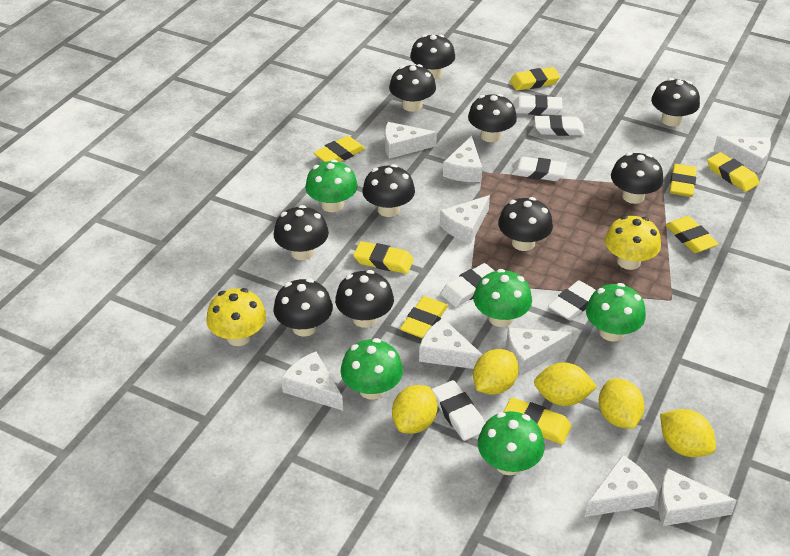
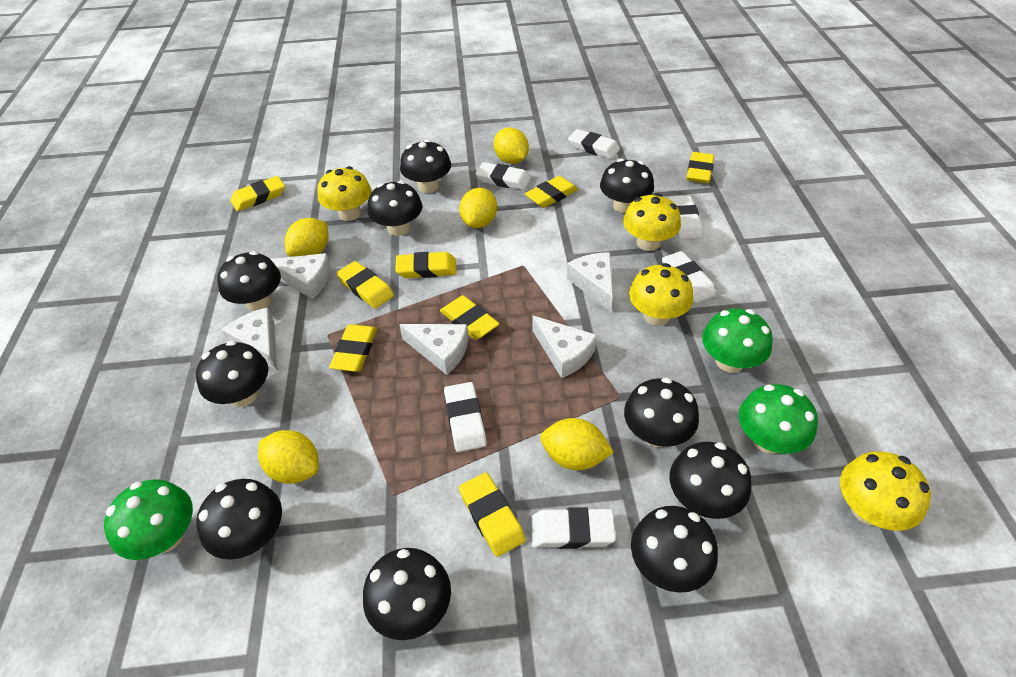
green mushroom: [305,159,358,212] [341,338,403,400] [473,269,532,327] [478,411,544,475] [586,283,646,342] = 5 -> [104,479,193,560] [702,308,773,373] [739,384,818,454] = 3
white cheese: [281,352,343,411] [385,122,437,159] [419,318,483,369] [440,195,490,244] [443,136,482,182] [507,327,572,375] [585,455,658,517] [658,468,737,526] [714,136,771,173] = 9 -> [222,307,277,371] [270,253,331,299] [399,324,469,375] [532,316,597,378] [567,252,613,312] = 5
yellow mushroom: [206,288,266,346] [605,216,661,270] = 2 -> [317,166,371,221] [623,193,681,251] [629,263,693,326] [840,451,931,531] = 4

